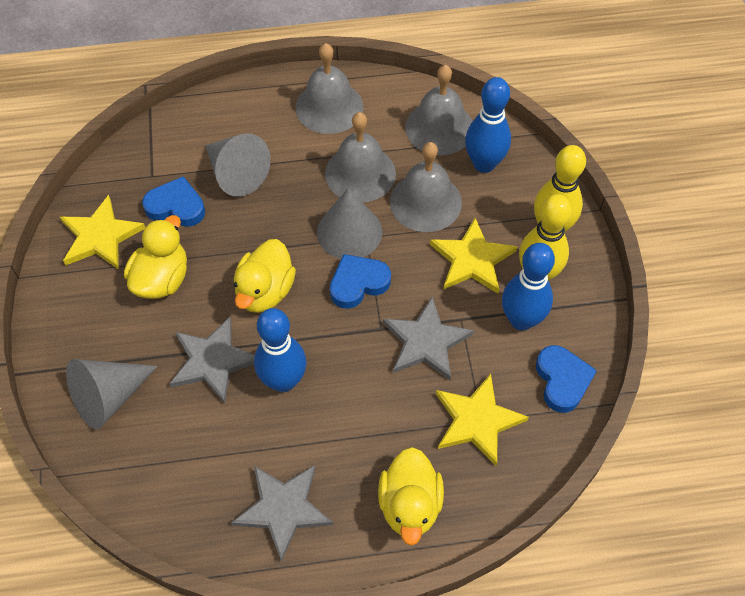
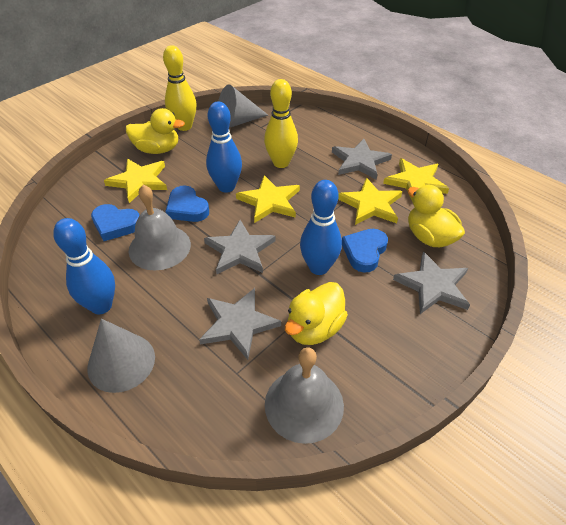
grey bell: [295,43,363,134] [325,112,396,202] [390,142,462,232] [405,65,473,155] = 4 -> [129,185,191,270] [265,348,344,444] = 2
grey cone: [66,359,158,429] [205,133,271,197] [317,188,382,259] = 3 -> [87,319,155,393] [218,85,268,128] = 2
grey star: [169,317,255,404] [231,465,333,562] [383,297,474,380] = 3 -> [199,288,281,360] [204,220,276,274] [332,139,392,180] [393,252,470,314] = 4
yellow star: [60,195,145,270] [430,218,517,293] [436,374,529,466] = 3 -> [104,159,167,203] [236,175,300,223] [338,178,403,225] [383,158,449,202] = 4

